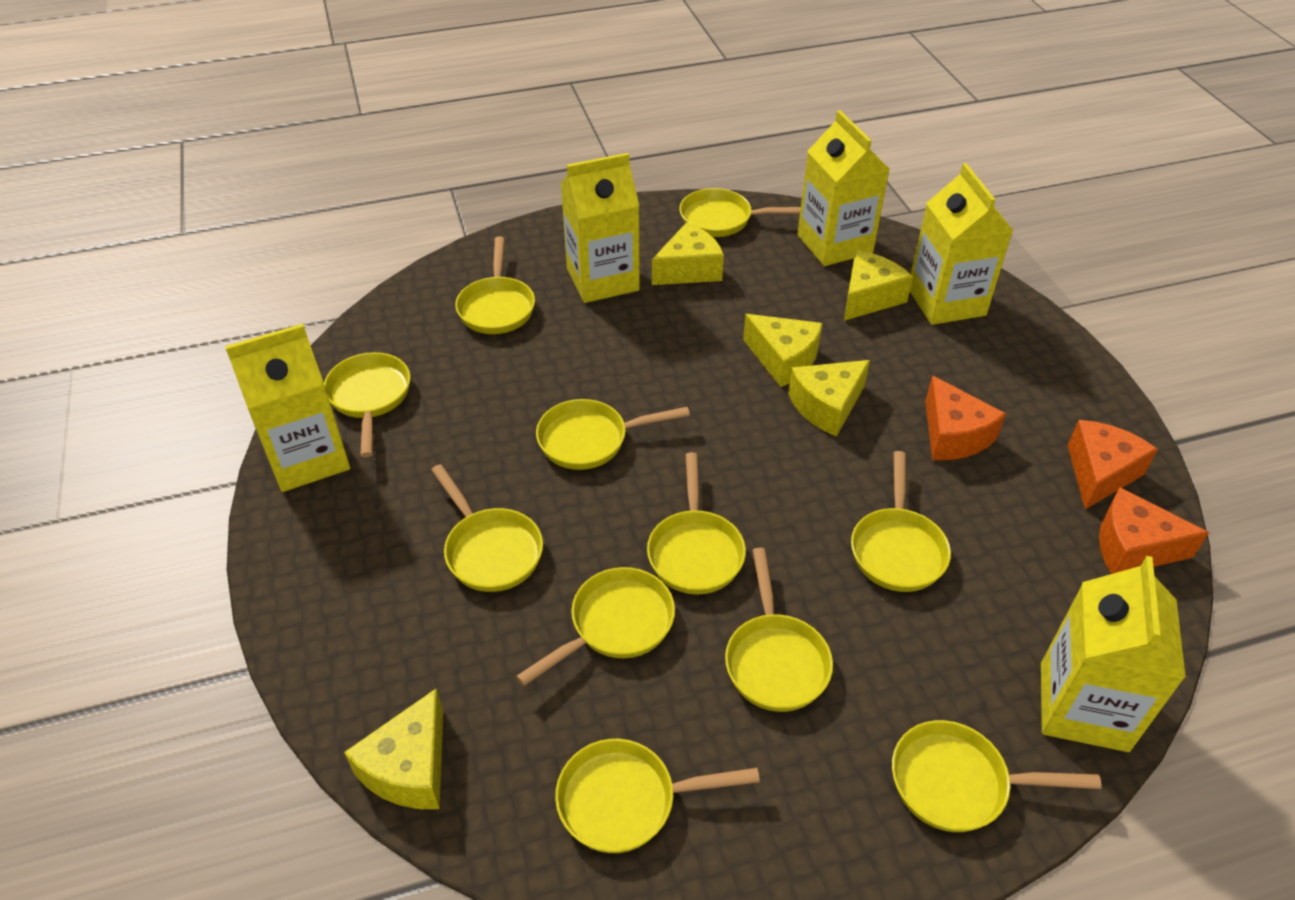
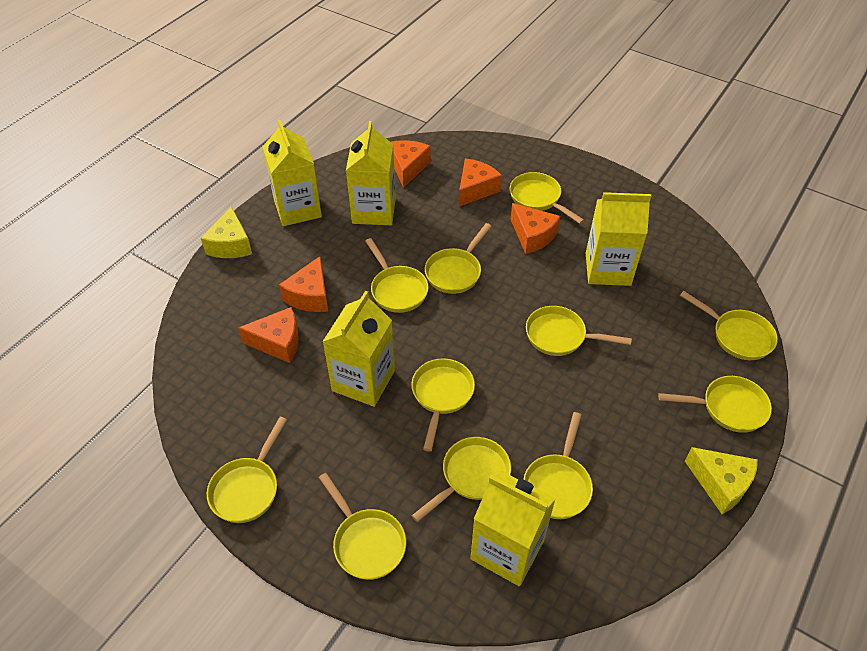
orange cheese: [925,375,1006,460] [1067,420,1158,509] [1099,487,1209,574] = 3 -> [238,307,299,363] [279,256,328,312] [391,140,431,188] [459,158,502,207] [511,203,560,254] = 5
yellow cheese: [344,688,443,809] [652,222,724,285] [743,314,823,387] [788,360,870,437] [844,250,913,321] = 5 -> [201,206,252,258] [685,447,758,514] = 2

